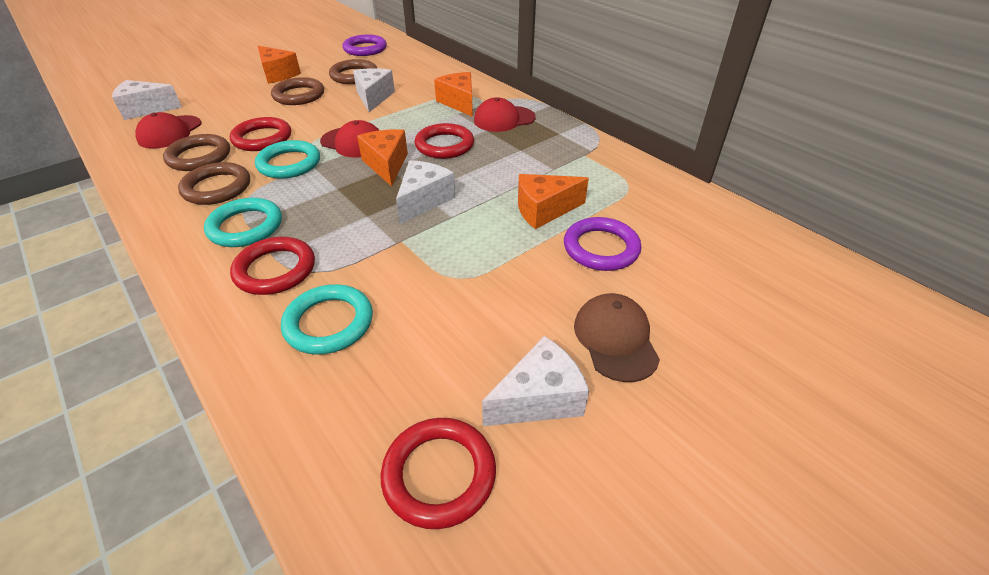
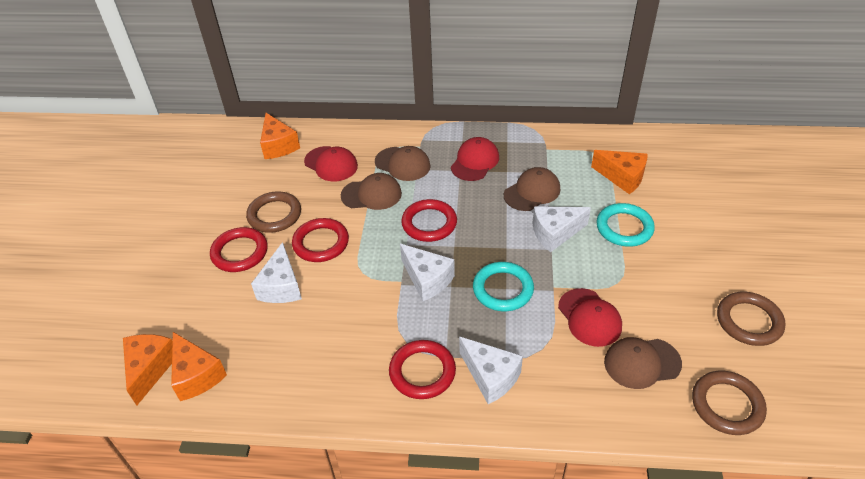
brown cap: [574,293,660,382] = 1 -> [341,173,402,210] [375,146,431,181] [504,167,560,211] [604,337,682,389] = 4
brown ring: [163,134,230,171] [178,162,250,205] [271,77,324,105] [329,59,377,84] = 4 -> [246,192,301,233] [692,371,767,435] [717,292,786,346] = 3
purple ring: [342,35,387,56] [564,217,641,271] = 2 -> none = 0
turquoise ring: [204,198,282,247] [255,140,320,179] [281,284,373,355] = 3 -> [473,262,534,311] [596,203,655,247] = 2

